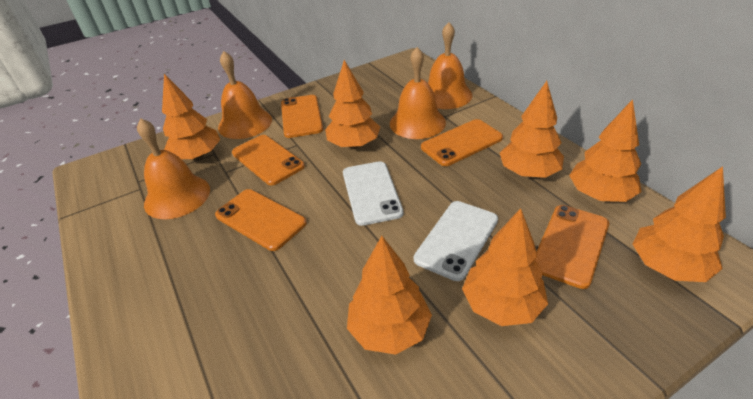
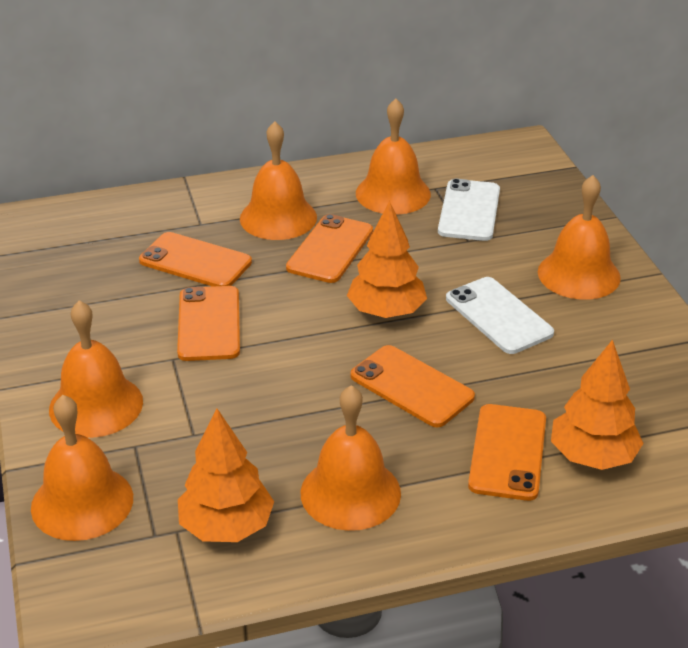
orange bell: [137,119,210,219] [218,51,272,139] [390,47,446,139] [428,22,473,109] = 4 -> [31,395,133,541] [49,300,143,438] [240,121,317,240] [301,385,401,531] [356,98,431,215] [538,175,621,300] = 6
orange tree: [162,74,220,160] [325,60,380,148] [347,236,432,355] [462,208,548,326] [500,81,564,178] [569,99,641,202] [633,166,726,282] = 7 -> [178,409,274,542] [347,201,427,318] [551,339,644,470] = 3

